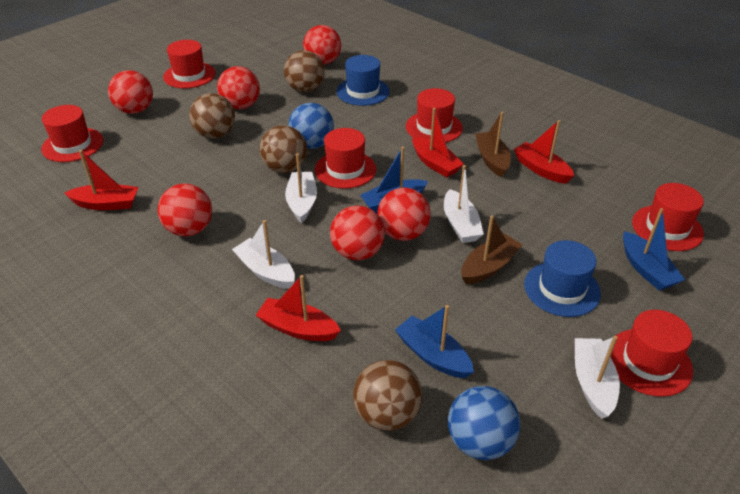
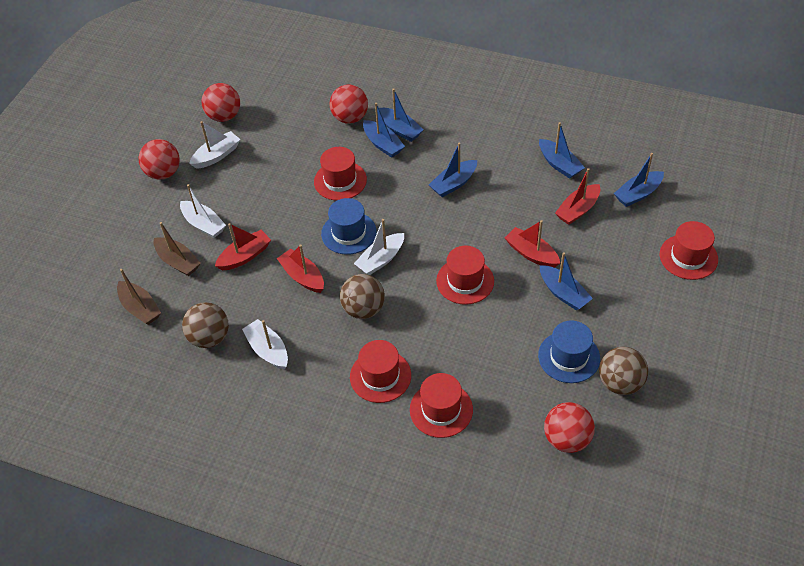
blue ball: [288,103,334,149] [448,386,520,460] = 2 -> none = 0
blue boat: [360,147,428,213] [395,305,474,378] [623,208,685,290] = 3 -> [363,103,405,158] [379,88,424,142] [429,143,477,197] [539,122,585,179] [540,253,593,310] [614,153,664,207] = 6
brown ball: [189,93,235,139] [259,125,307,173] [284,50,325,92] [353,360,422,431] = 4 -> [182,302,229,348] [340,274,385,319] [599,347,648,395] = 3
red ball: [108,70,153,114] [158,183,212,237] [217,66,260,109] [303,25,341,65] [330,205,385,260] [377,187,431,241] = 6 -> [139,139,180,180] [201,83,240,122] [329,84,368,124] [544,402,595,453] = 4
red hat: [41,105,103,162] [163,40,216,88] [315,128,376,189] [406,88,463,143] [610,310,693,397] [632,183,704,251] = 6 -> [314,147,367,201] [350,340,411,403] [410,373,473,438] [436,246,494,305] [660,221,718,280] = 5

